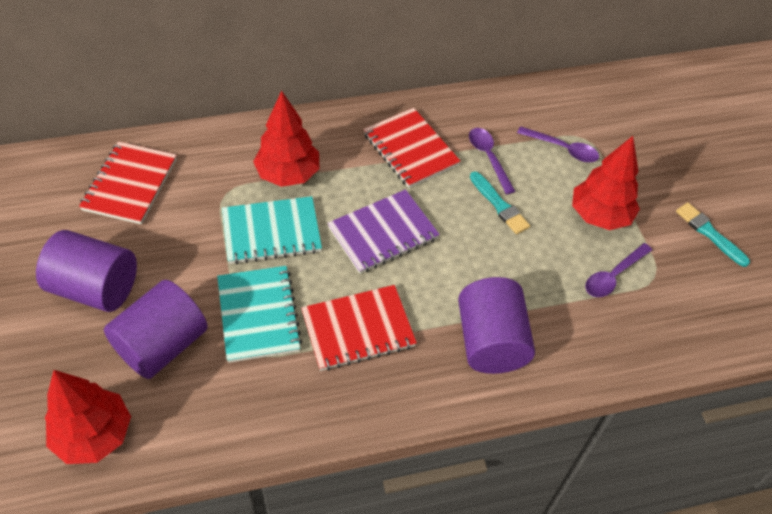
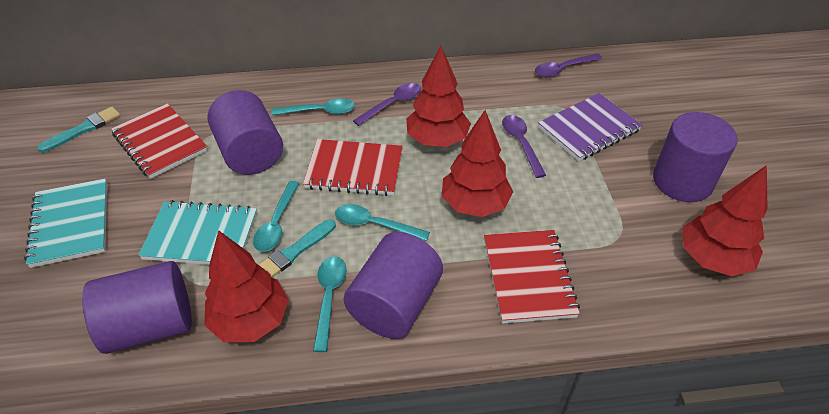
purple cylinder: [36,230,137,312] [104,280,208,379] [458,277,535,374] = 3 -> [82,261,192,354] [207,90,283,175] [344,232,443,339] [653,112,738,202] = 4
red tree: [45,370,131,464] [253,91,319,187] [572,136,640,230] = 3 -> [204,230,289,342] [406,46,471,147] [442,110,513,217] [683,165,767,276] = 4
turquoise spoon: none = 0 -> [253,181,300,252] [271,99,355,115] [313,256,347,352] [335,204,430,241] = 4

